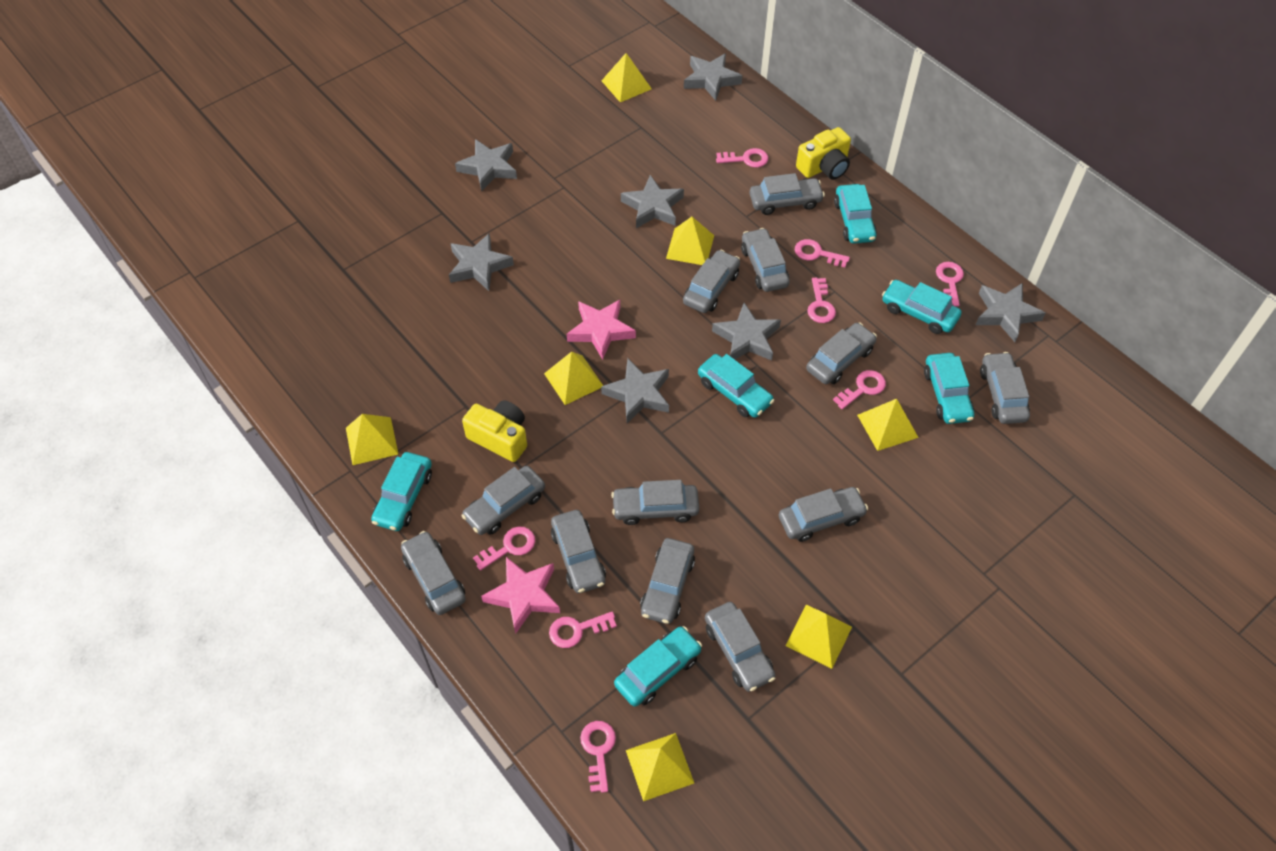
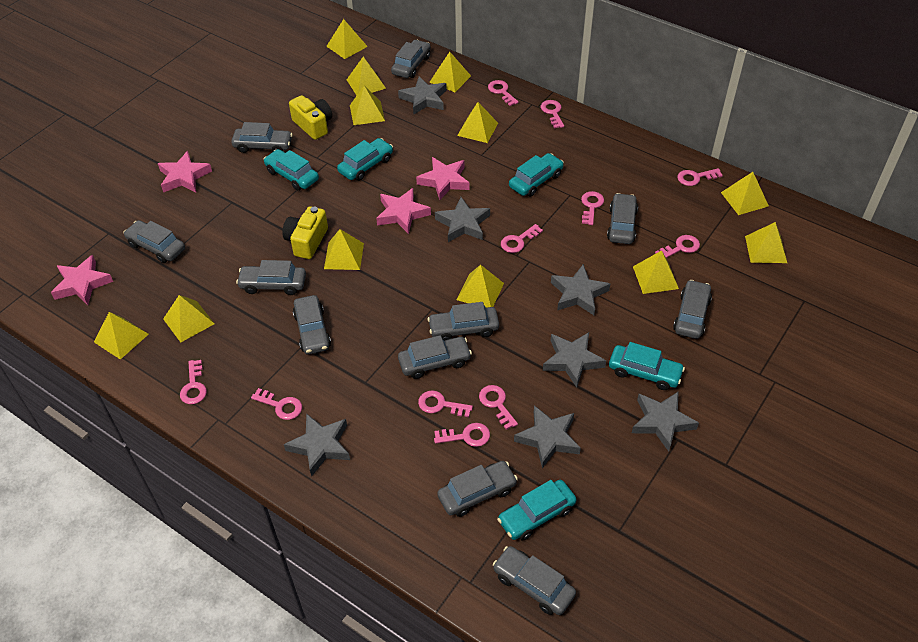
grey car: [401,531,466,615] [461,466,545,535] [551,510,606,593] [611,480,699,525] [640,538,695,624] [683,250,740,313] [705,602,775,692] [741,228,790,292] [749,173,825,215] [779,487,868,542] [806,323,877,384] [980,352,1030,424] = 12 -> [123,220,185,263] [231,122,293,153] [236,260,306,295] [293,295,331,354] [391,39,431,78] [398,335,472,379] [428,302,499,341] [437,461,518,517] [493,546,576,615] [607,193,638,244] [673,280,712,339] = 11
pink key: [473,527,535,571] [549,612,617,648] [580,721,616,793] [716,148,768,168] [795,239,850,267] [807,278,836,323] [833,370,886,409] [936,262,964,306] = 8 -> [180,360,207,404] [251,388,302,420] [418,390,473,417] [434,423,490,447] [479,385,518,430] [488,80,519,106] [501,224,543,253] [541,100,564,128] [581,191,604,225] [655,235,700,258] [677,168,723,186] = 11
pink star: [481,557,560,634] [567,300,636,360] = 2 -> [51,255,113,305] [158,151,212,193] [376,188,431,234] [416,157,470,200] = 4
turquoise car: [371,452,432,531] [614,626,702,707] [698,354,774,418] [834,184,877,244] [882,280,962,334] [924,353,974,424] = 6 -> [263,149,319,190] [337,138,393,181] [497,480,577,541] [509,153,564,197] [609,342,685,390] = 5
yellow pyramid: [346,414,398,465] [544,351,603,405] [601,53,652,102] [626,733,694,801] [666,217,714,265] [785,605,852,669] [857,399,919,451] = 7 -> [94,312,149,360] [163,295,215,342] [324,229,364,270] [326,19,368,59] [347,57,386,95] [350,86,385,125] [429,52,471,92] [457,102,498,143] [457,265,504,308] [633,250,679,294] [721,172,769,215] [745,222,787,263] = 12

